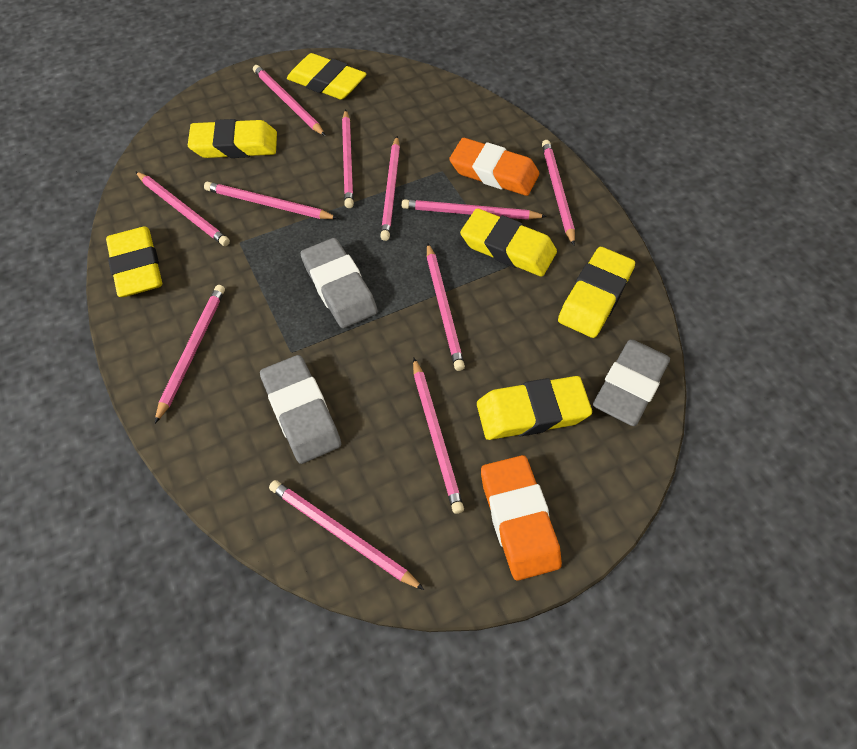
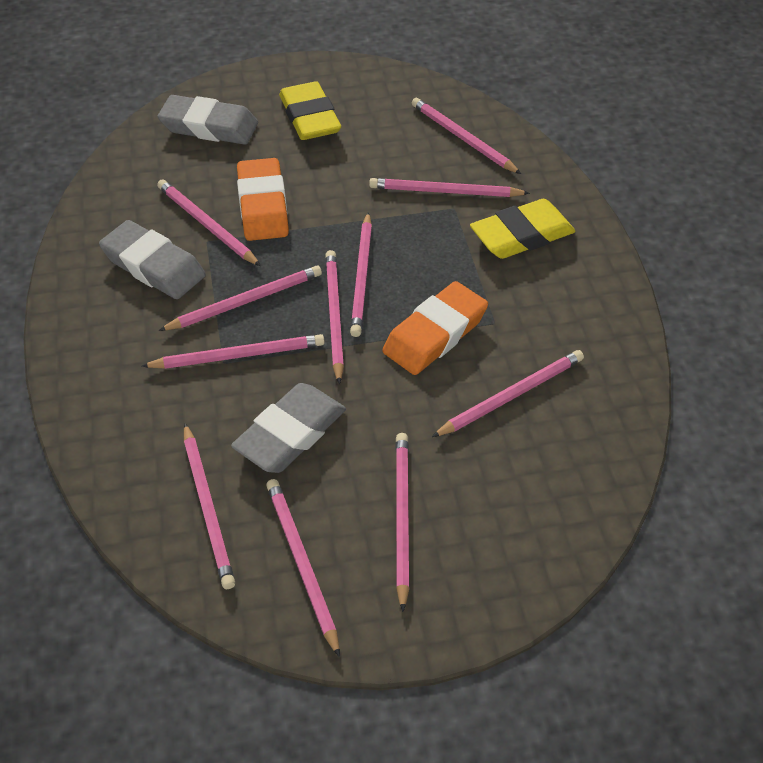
yellow eraser: [106,227,162,297] [188,119,277,158] [287,53,366,100] [460,208,557,277] [477,376,592,440] [558,247,635,338] = 6 -> [279,81,341,140] [470,199,575,259] = 2

